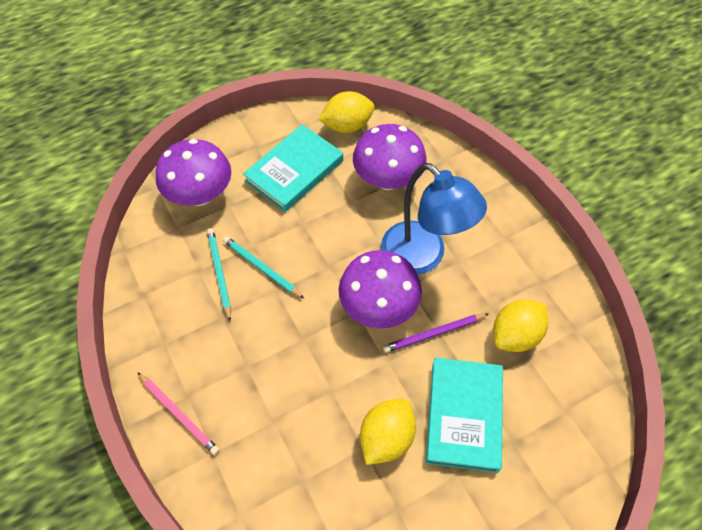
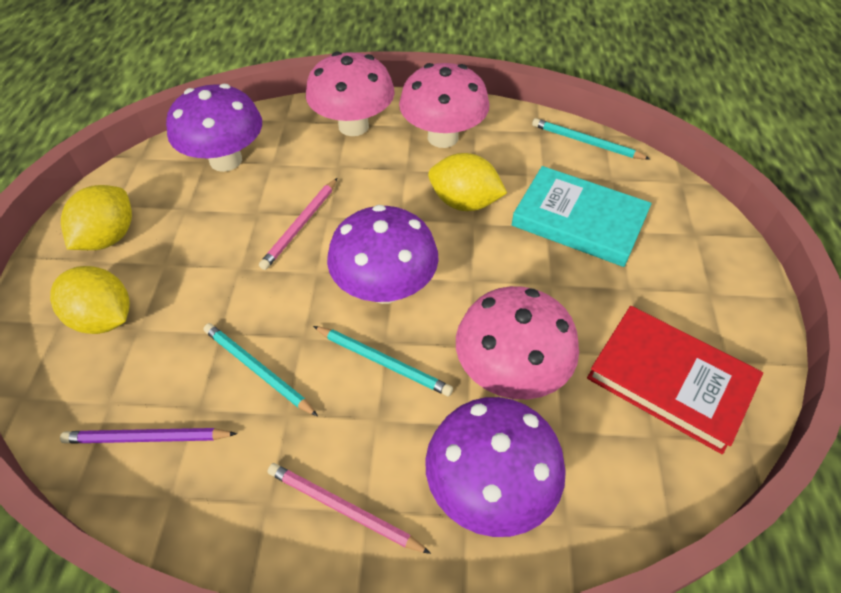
blue lamp: [381,163,487,275] = 1 -> none = 0
pink mushroom: none = 0 -> [306,51,395,136] [399,63,490,148] [456,286,579,399] = 3
pink pencil: [137,372,220,455] = 1 -> [259,178,337,270] [268,463,431,554] = 2
red book: none = 0 -> [587,306,763,454] = 1
turquoise book: [243,124,343,212] [426,358,503,473] = 2 -> [511,166,651,267] = 1
turquoise pencil: [207,228,231,321] [223,236,305,299] = 2 -> [203,323,318,416] [313,326,453,396] [532,118,651,160] = 3

